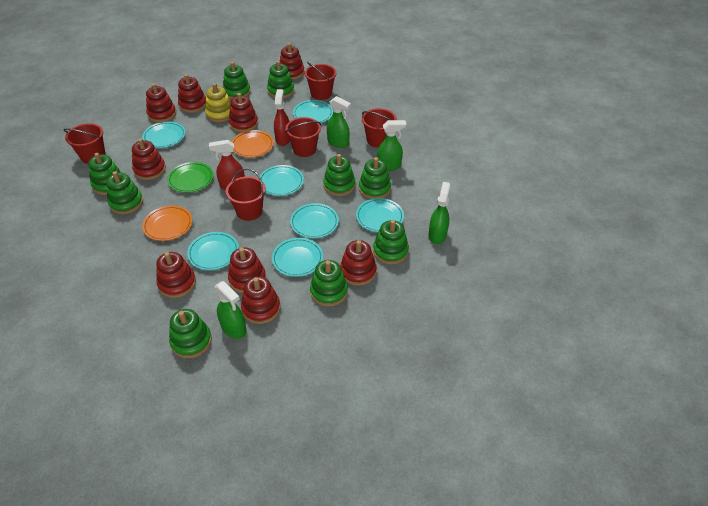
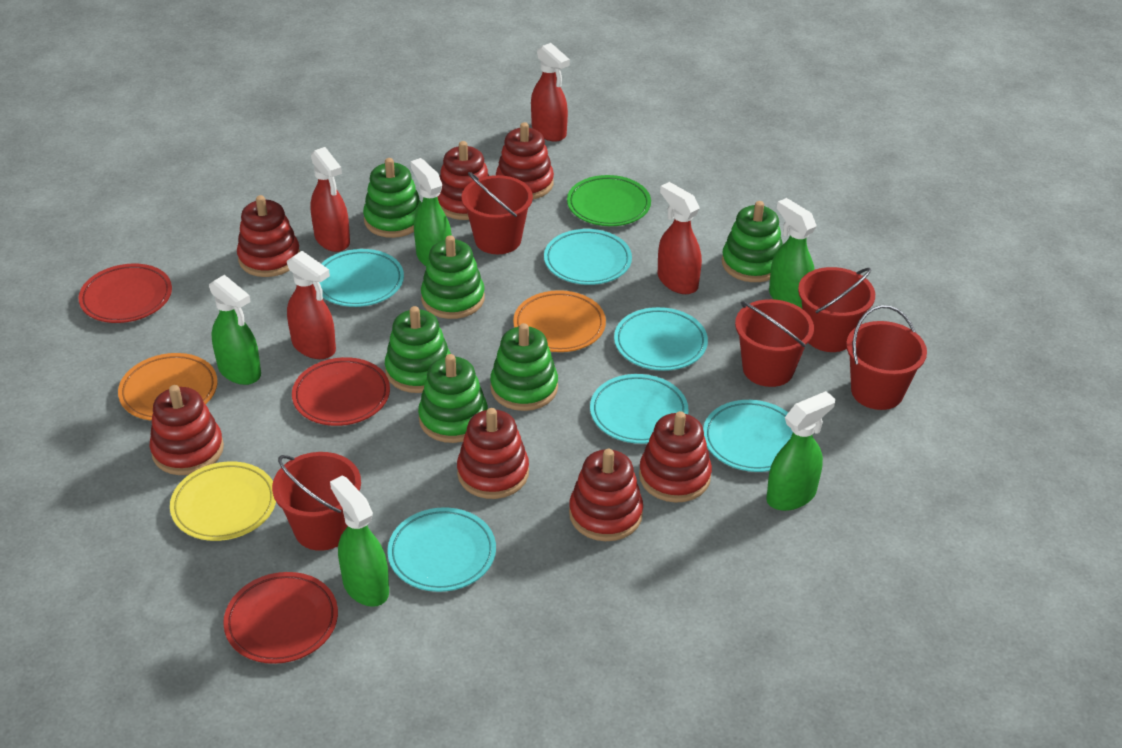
green spray bottle: [214,281,247,339] [327,96,351,148] [377,120,407,171] [428,182,450,244] = 4 -> [209,275,261,385] [330,475,389,607] [411,158,452,266] [766,391,835,511] [769,198,816,308] = 5
green stacking toy: [88,153,122,195] [106,171,143,214] [169,309,212,358] [223,62,251,99] [267,61,295,98] [310,260,348,306] [323,154,355,196] [359,157,391,199] [373,220,409,264] = 9 -> [363,158,421,238] [385,306,451,393] [418,354,488,443] [421,235,485,319] [490,323,558,411] [722,201,783,282] = 6
red plate: none = 0 -> [79,263,172,323] [223,572,338,664] [292,357,390,426] = 3
red spray bottle: [209,140,245,190] [274,89,290,146] = 2 -> [287,251,336,359] [310,147,350,252] [531,43,570,142] [658,182,702,294] = 4
red stacking toy: [132,138,166,180] [146,83,176,123] [156,252,196,298] [178,74,206,113] [228,248,266,293] [229,93,258,133] [241,276,280,324] [280,43,304,80] [340,240,377,286] = 9 -> [149,385,224,475] [237,195,300,277] [437,141,489,220] [457,408,529,499] [496,122,554,199] [569,449,643,541] [639,411,712,503] = 7
turquoise plate: [142,122,186,148] [187,232,239,270] [260,165,304,196] [272,238,323,277] [290,203,339,238] [293,100,333,123] [356,198,404,233] = 7 -> [319,249,404,307] [387,507,496,592] [544,229,632,285] [590,374,689,444] [614,307,708,371] [703,400,793,472] = 6
yellow plate: none = 0 -> [170,461,276,541] = 1
yellow stacking toy: [205,83,231,122] = 1 -> none = 0

